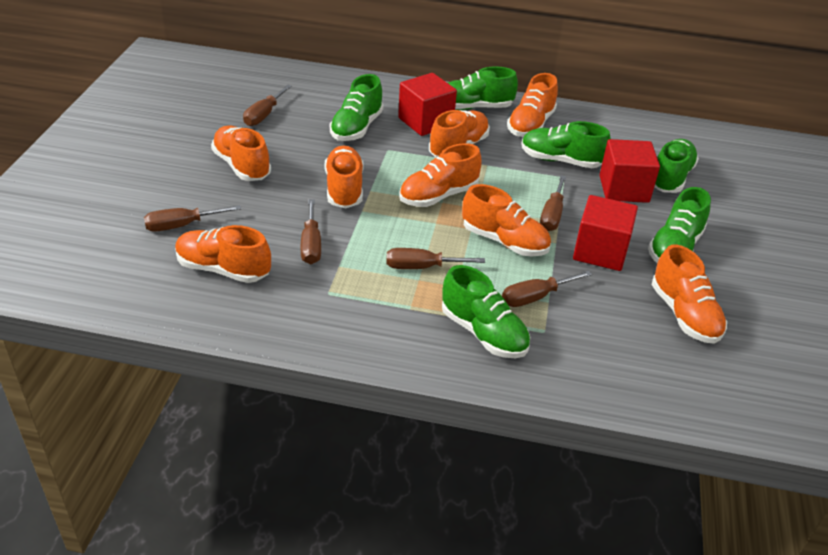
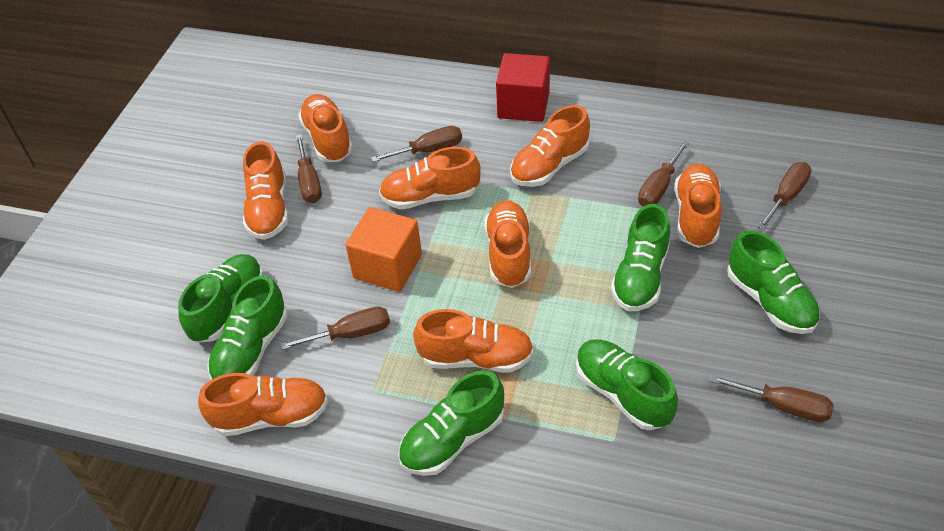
orange cube: none = 0 -> [345,207,422,292] = 1
red cube: [398,73,457,136] [573,195,638,271] [600,139,660,203] = 3 -> [496,53,550,122] = 1

